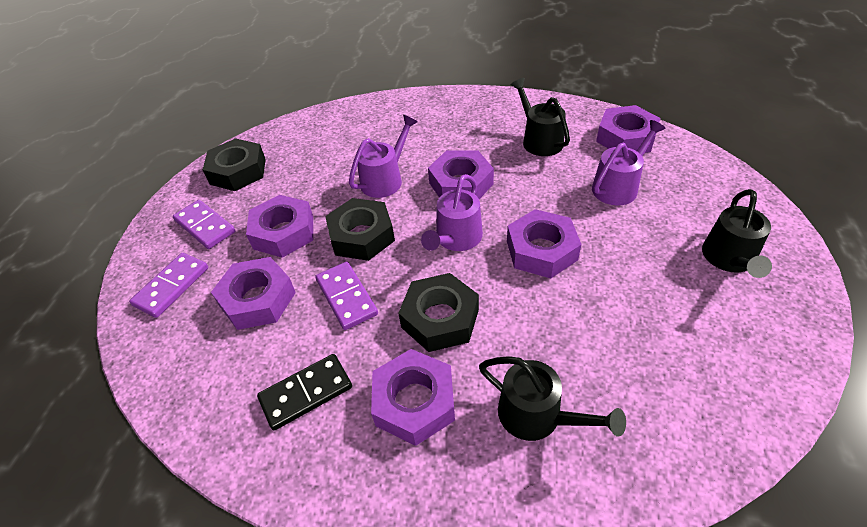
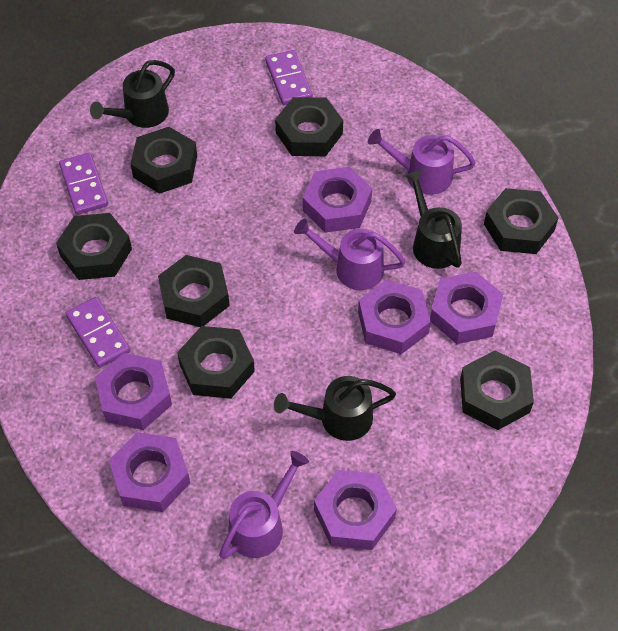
black domino: [257,354,352,431] = 1 -> none = 0
black nut: [203,138,266,191] [325,198,395,261] [398,273,479,352] = 3 -> [56,213,132,280] [130,127,197,194] [158,255,230,327] [177,326,255,399] [275,97,343,156] [460,350,534,430] [484,188,558,254] = 7

